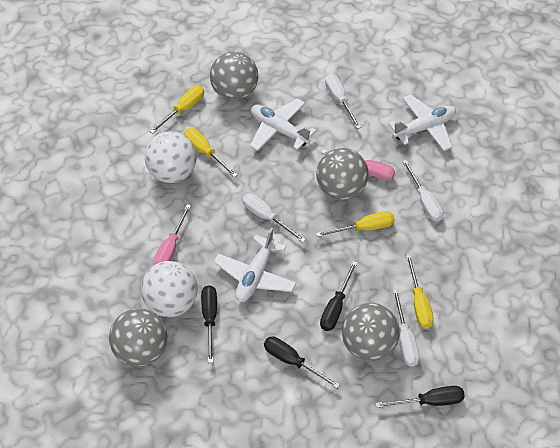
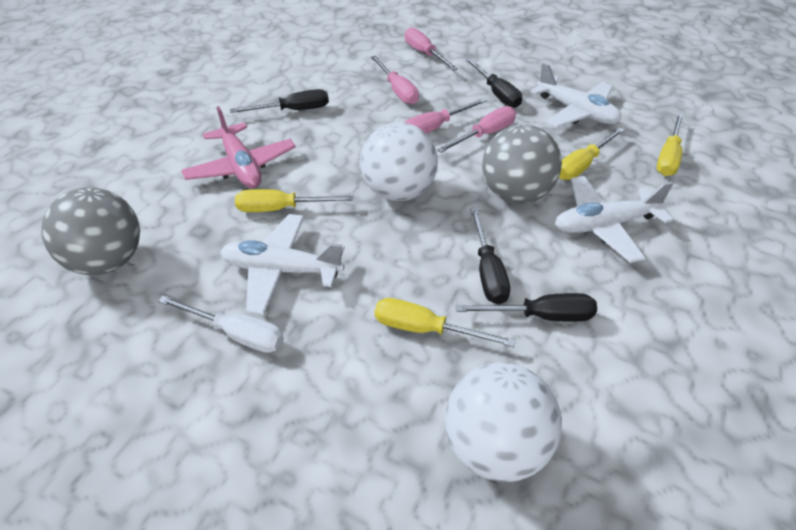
grey ball: [109,308,168,367] [210,51,258,100] [316,148,369,200] [342,303,400,361] = 4 -> [42,187,140,275] [482,125,562,204] = 2
pink plane: none = 0 -> [181,106,296,188] = 1
pink screwdriver: [153,204,191,265] [321,149,395,180] = 2 -> [371,56,419,105] [404,98,487,134] [405,27,458,70] [437,106,516,153] = 4
white screwdriver: [243,193,306,243] [325,74,361,129] [393,289,420,366] [402,160,444,222] = 4 -> [158,295,284,353] = 1

